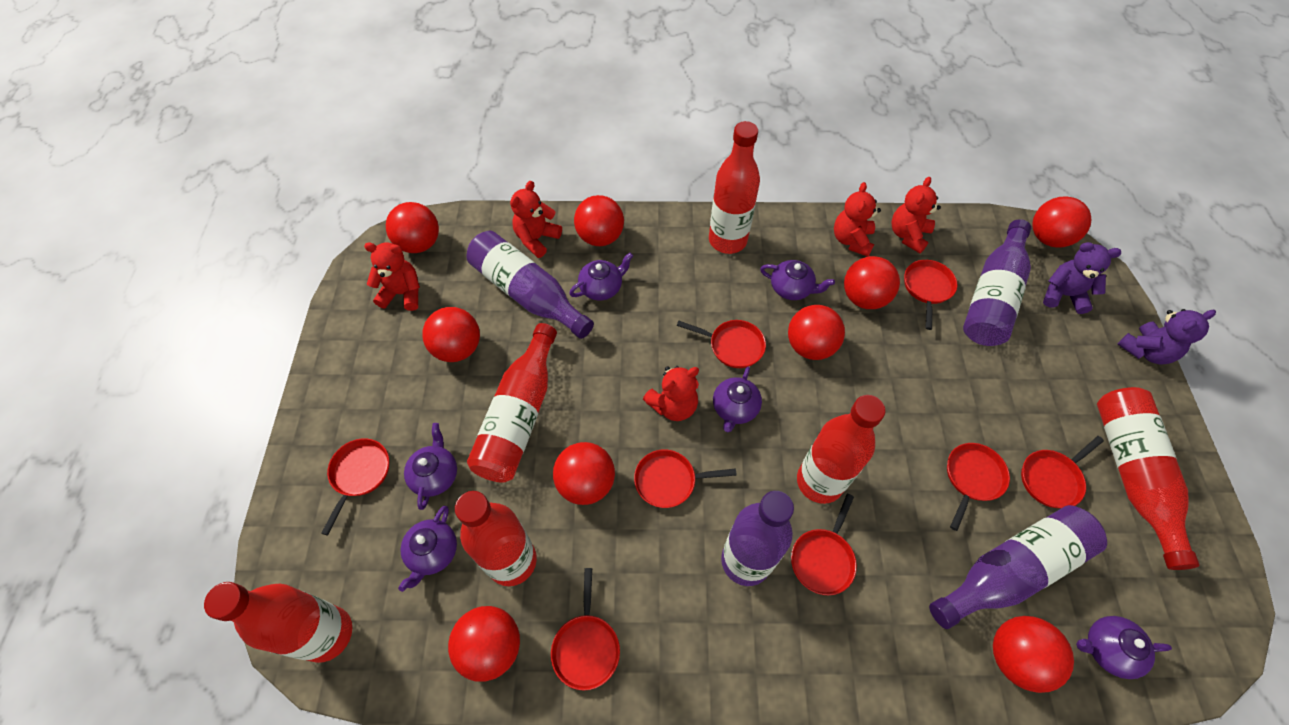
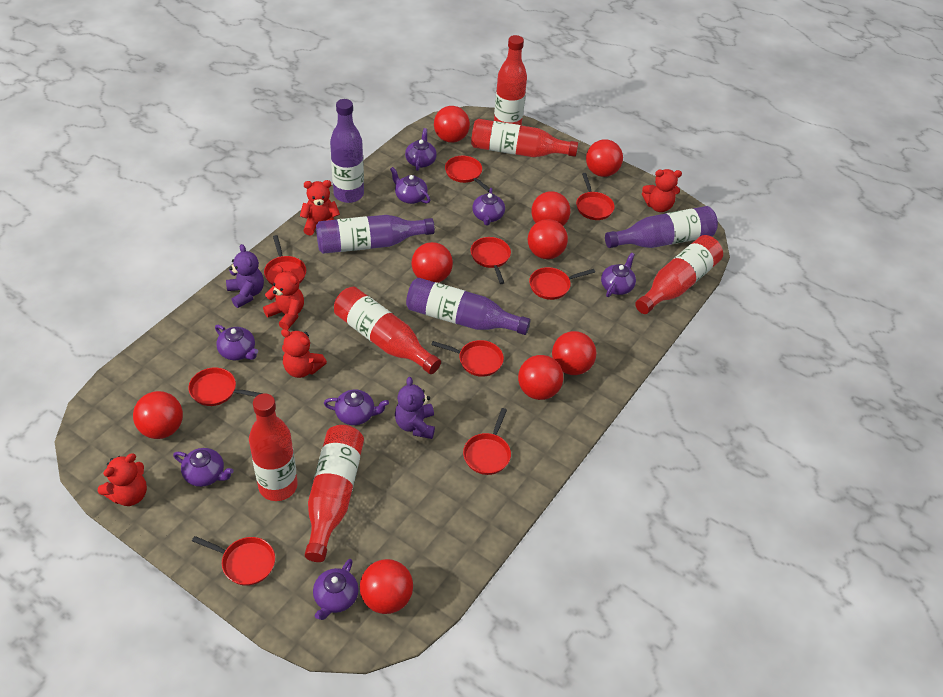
purple teapot: [398,506,457,592] [404,423,457,510] [569,253,633,300] [713,367,762,432] [760,260,835,300] [1076,616,1172,679] = 6 -> [173,448,234,487] [215,325,258,360] [313,559,359,620] [324,390,389,425] [390,167,430,204] [405,128,437,171] [472,188,505,225] [601,252,636,297] = 8
red pan: [321,438,389,535] [551,568,620,690] [634,449,737,508] [677,320,766,368] [791,494,857,595] [904,260,958,330] [947,443,1010,531] [1021,436,1104,508] = 8 -> [188,367,263,406] [192,536,275,586] [264,235,306,285] [431,340,504,377] [445,156,490,192] [463,408,511,475] [471,237,511,284] [529,267,595,300] [576,173,615,220] = 9

